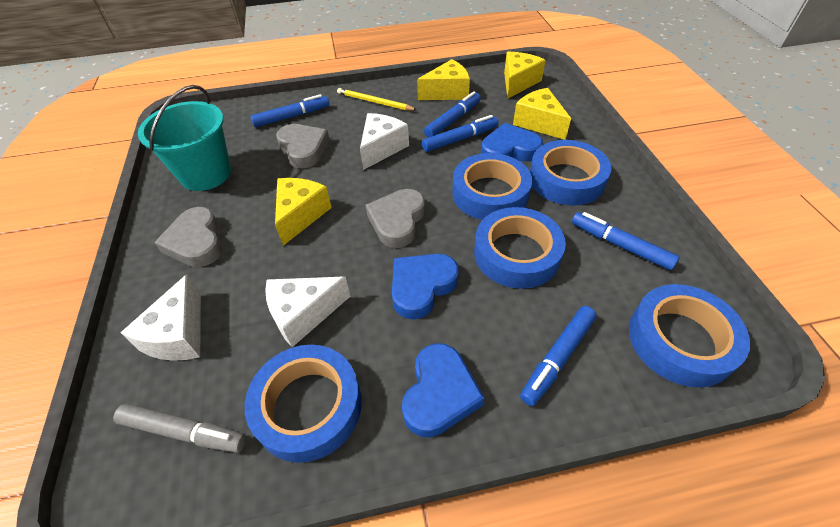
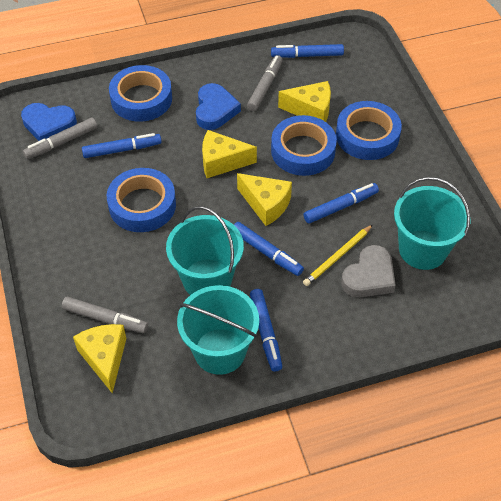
blue heart: [392,254,459,319] [402,343,485,438] [481,123,543,162] = 3 -> [21,103,77,141] [196,83,241,130] = 2
blue tape: [245,345,362,463] [452,153,532,220] [474,207,566,289] [530,140,611,205] [629,284,750,387] = 5 -> [107,168,176,232] [109,65,172,122] [271,115,337,176] [336,101,402,160] = 4
grey heart: [154,207,223,267] [276,124,330,168] [365,189,425,248] = 3 -> [341,245,396,297] = 1
grey marker: [113,404,246,453] = 1 -> [23,118,97,159] [62,297,148,333] [247,55,283,111] = 3
turquoise bucket: [138,85,231,191] = 1 -> [166,206,244,295] [177,285,259,375] [394,177,471,270] = 3
white cheese: [120,274,201,361] [265,277,351,347] [360,113,409,170] = 3 -> none = 0

